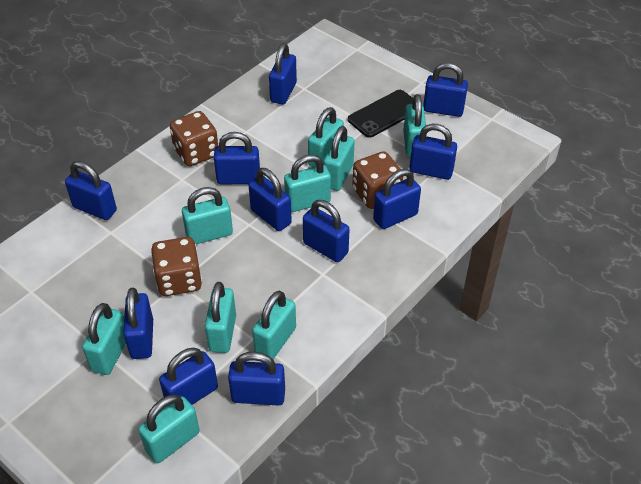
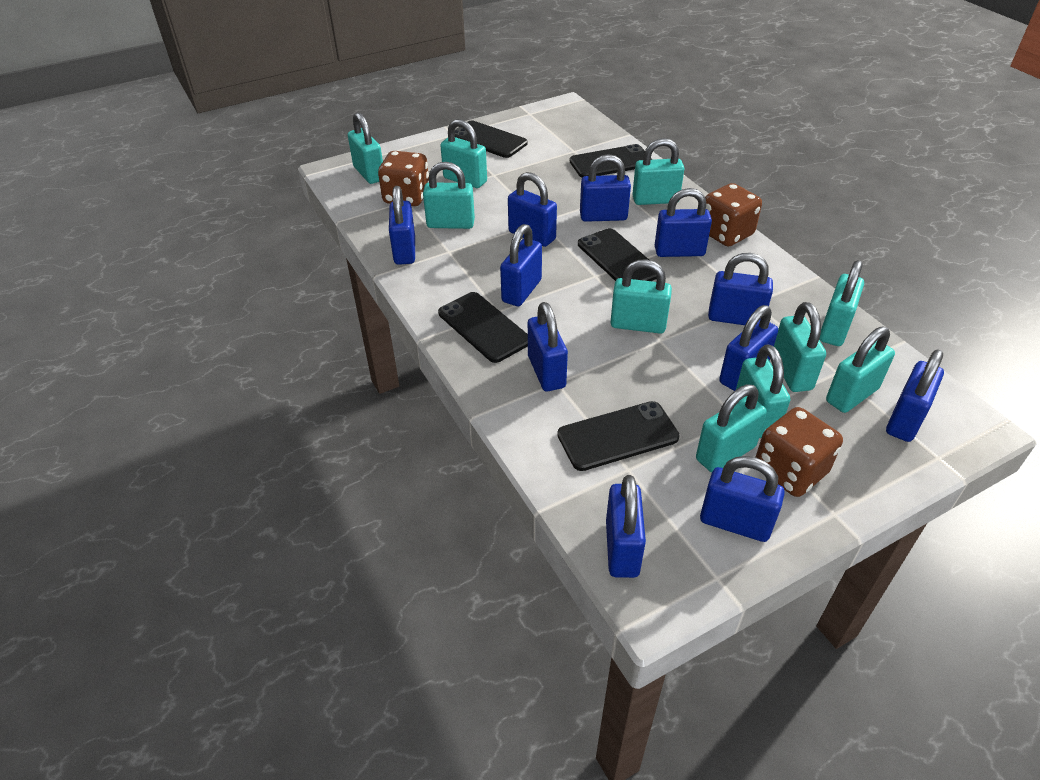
black phone: [348,90,413,138] = 1 -> [438,292,528,363] [455,120,527,158] [557,401,680,471] [570,144,652,178] [578,228,657,281] = 5
turquoise padlock: [82,303,126,375] [138,394,200,463] [182,187,233,244] [205,282,236,353] [252,291,296,359] [284,155,331,212] [308,107,344,167] [324,126,355,191] [403,94,426,158] = 9 -> [348,112,383,184] [423,162,475,229] [440,119,487,188] [611,259,672,334] [632,138,684,205] [696,385,767,472] [736,344,790,438] [774,302,826,392] [819,260,864,346] [826,327,895,413] = 10

